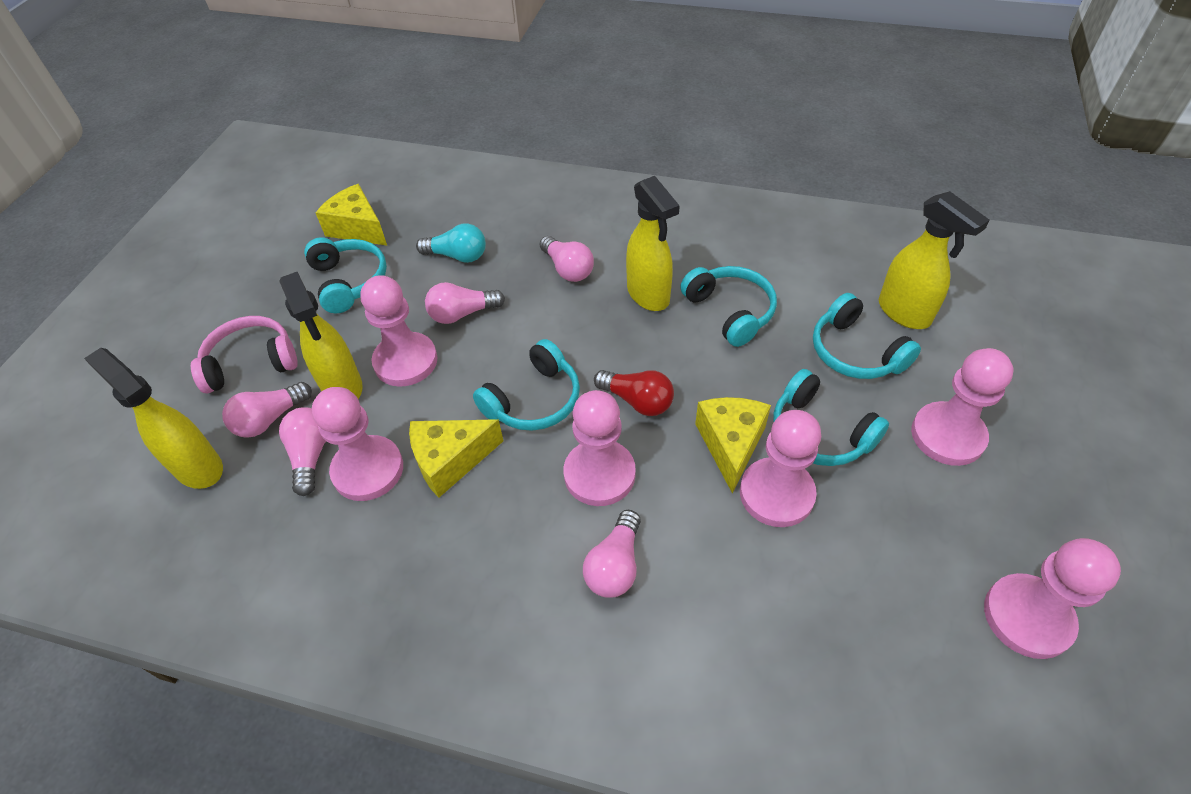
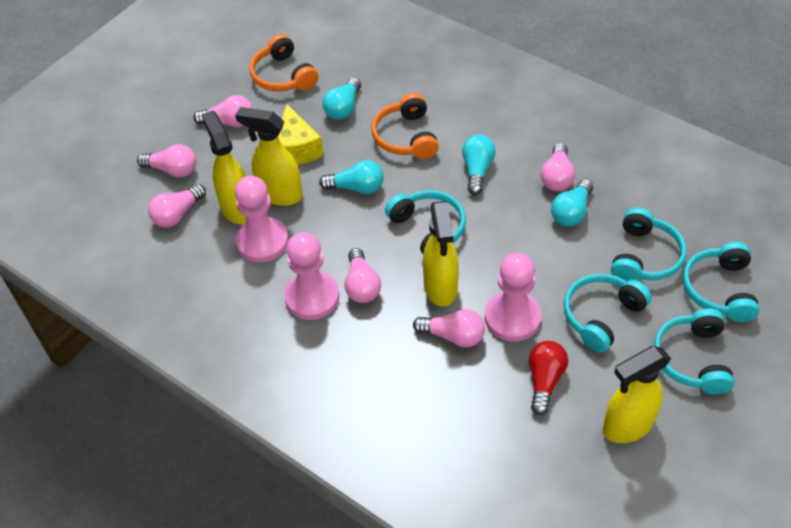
orange headphones: none = 0 -> [249,34,318,92] [371,93,439,159] = 2
pink headphones: [191,316,298,393] = 1 -> none = 0
pink light bulb: [222,382,312,438] [279,407,326,496] [425,282,505,324] [540,236,594,282] [583,510,641,598] = 5 -> [137,144,196,178] [148,184,206,228] [193,95,253,127] [344,248,381,303] [413,309,485,347] [541,143,575,191] = 6
pink pawn: [312,387,403,501] [360,275,438,387] [564,390,636,506] [740,410,821,527] [911,348,1013,466] [984,538,1121,659] = 6 -> [235,176,289,262] [284,232,339,320] [485,252,541,342] = 3
turquoise light bulb: [416,223,486,263] = 1 -> [319,160,384,194] [322,78,361,120] [462,134,496,195] [551,179,593,226] = 4
yellow cheese: [316,184,387,246] [409,419,504,497] [695,397,771,494] = 3 -> [278,104,324,165] = 1

